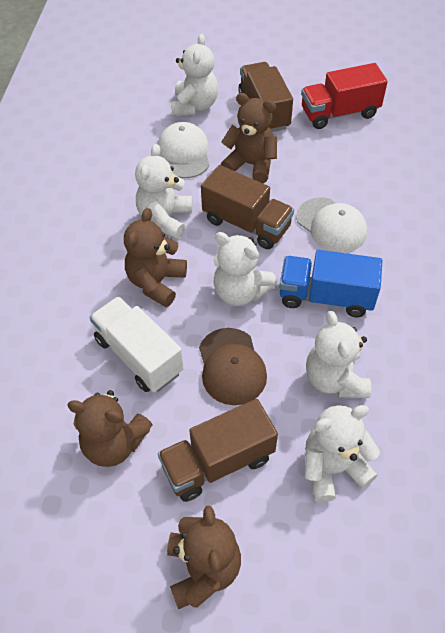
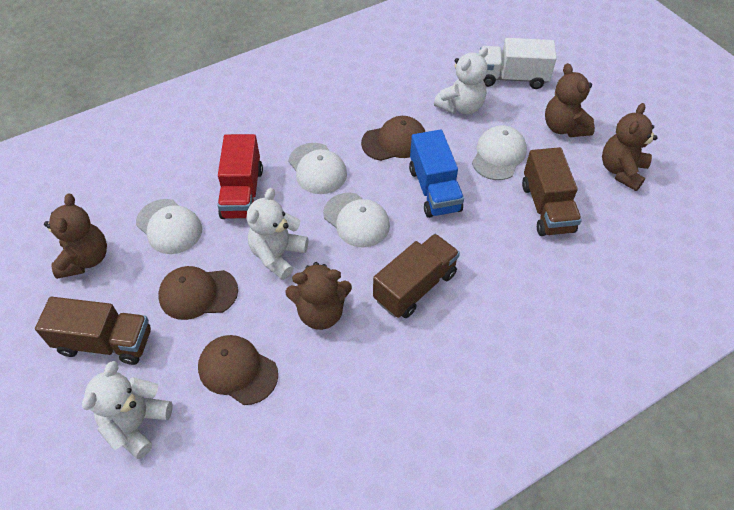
brown cap: [199,328,267,405] = 1 -> [158,266,238,320] [198,335,278,405] [361,116,425,161] = 3
white cap: [158,122,210,178] [296,197,367,253] = 2 -> [136,199,202,254] [288,143,347,194] [323,193,390,248] [472,125,527,180] = 4
white teddy bear: [135,144,193,239] [171,34,218,116] [213,232,277,306] [305,405,380,502] [306,311,371,398] = 5 -> [82,361,173,459] [247,188,308,280] [434,47,488,114] = 3

